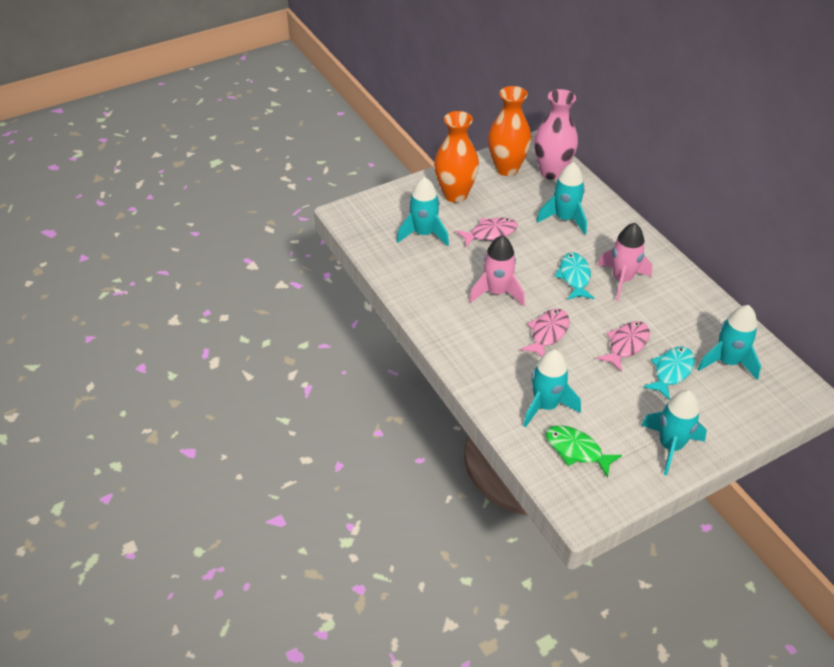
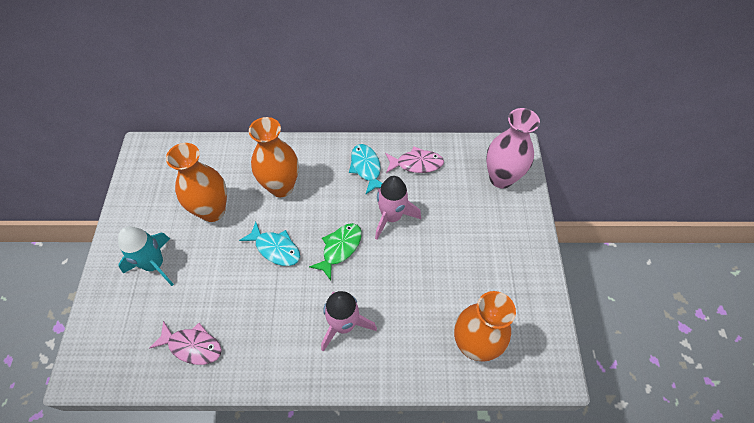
orange vase: [434,111,479,203] [488,86,531,176] = 2 -> [166,143,227,222] [249,117,299,197] [454,291,516,362] = 3
pink fish: [455,217,518,247] [520,309,569,357] [596,321,650,372] = 3 -> [149,321,222,365] [385,147,444,173] = 2
turquoise rocket: [397,177,449,246] [523,349,581,428] [536,162,587,234] [641,390,707,475] [697,305,761,380] = 5 -> [118,227,174,286] = 1

